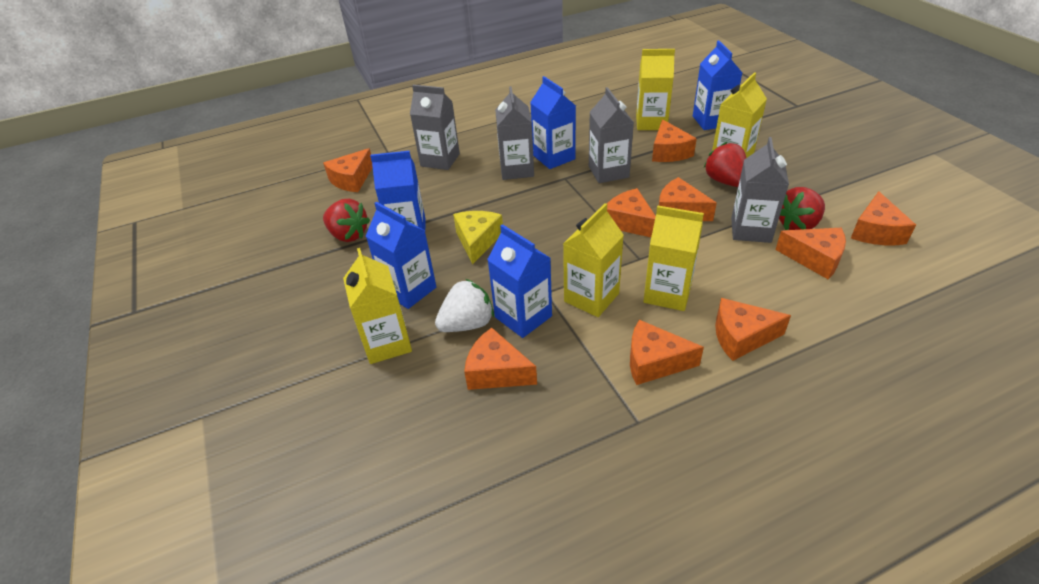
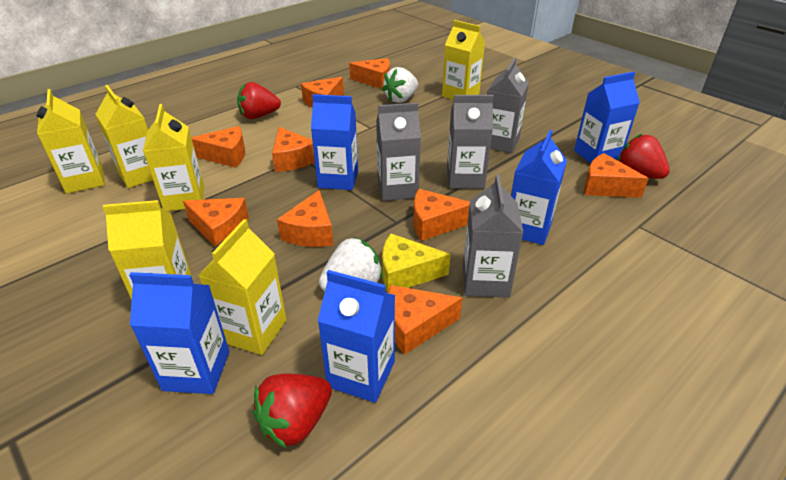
white strawberry: [435,279,494,332] = 1 -> [319,237,383,291] [382,67,418,103] = 2
yellow carton: [343,248,412,364] [563,203,624,317] [636,49,675,130] [644,206,704,311] [712,72,767,158] = 5 -> [36,89,105,194] [96,85,153,188] [102,200,193,300] [143,104,204,211] [198,219,287,355] [442,20,485,100] = 6

